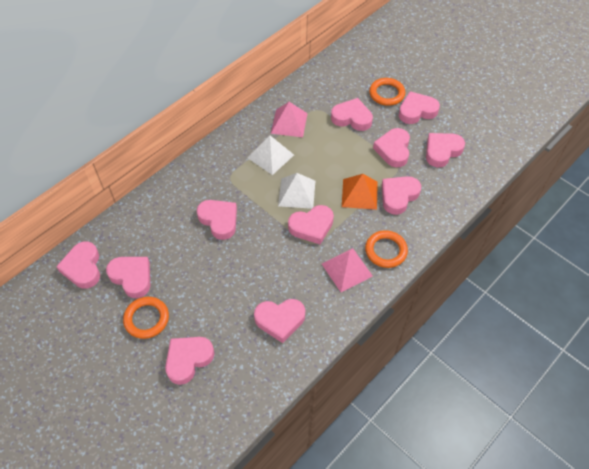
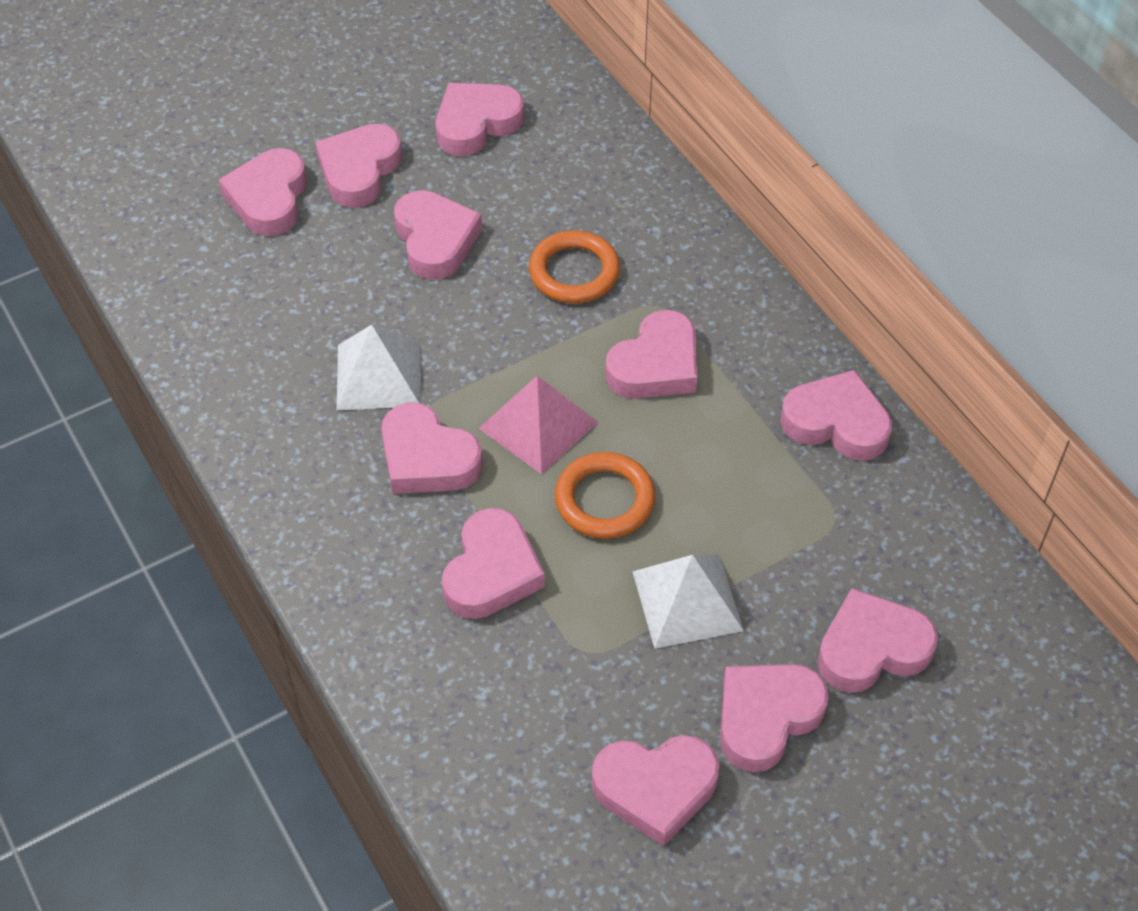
orange pyramid: [342,174,378,210] = 1 -> none = 0
orange ring: [123,297,169,339] [365,230,408,268] [369,78,405,106] = 3 -> [529,230,620,303] [554,452,656,539] = 2
pink pyramid: [271,102,308,137] [322,248,373,292] = 2 -> [479,376,598,474] = 1

